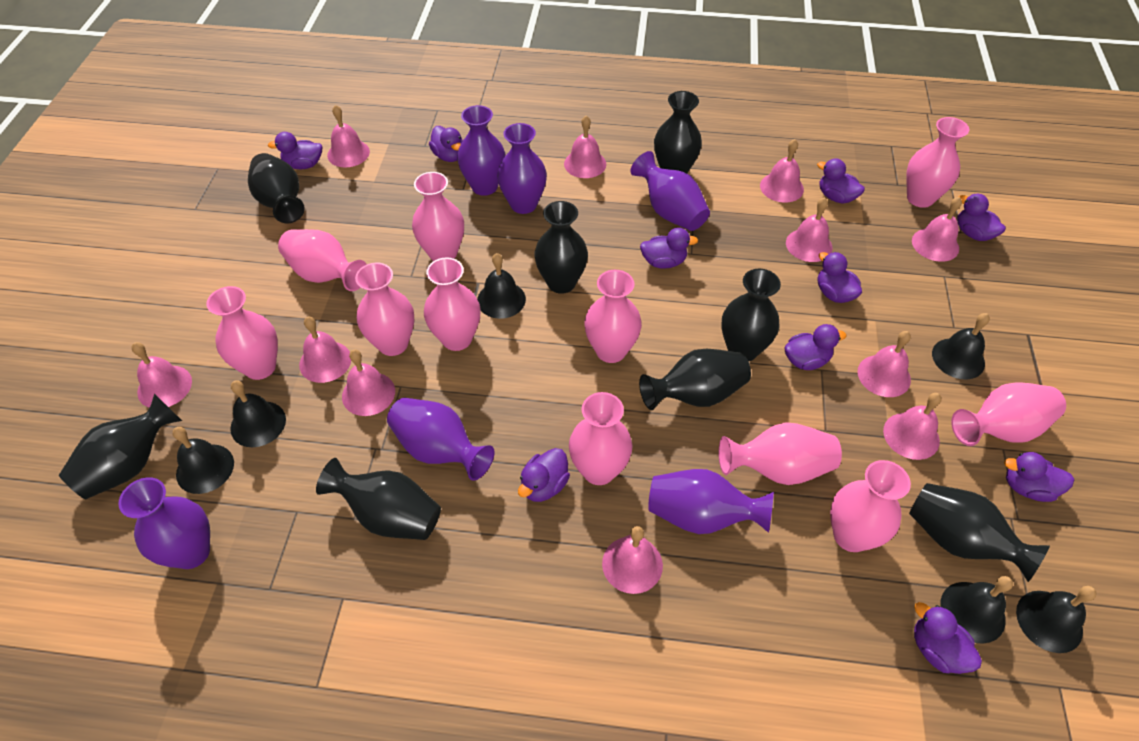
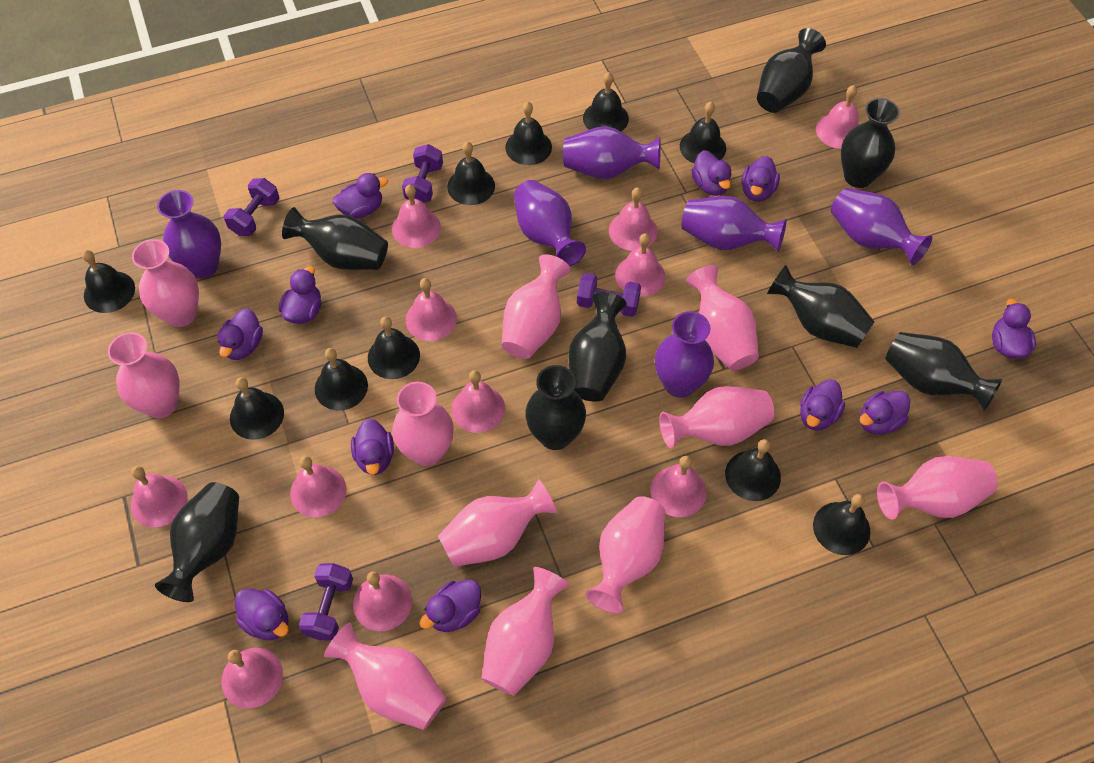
black bell: [172,427,234,494] [230,380,286,447] [477,253,526,319] [932,313,990,379] [940,576,1013,644] [1016,586,1097,653] = 6 -> [82,250,135,313] [230,377,284,440] [315,348,368,411] [368,316,420,379] [447,142,495,205] [505,102,552,165] [583,72,629,131] [680,102,726,164] [725,439,781,501] [813,494,870,555] = 10
purple duck: [268,132,322,169] [429,126,463,162] [518,448,570,502] [640,228,698,269] [784,324,847,370] [817,158,865,204] [818,252,862,303] [914,602,982,674] [957,194,1006,241] [1004,452,1074,502] = 10 -> [217,308,263,360] [235,589,289,640] [279,266,321,324] [333,173,388,218] [351,419,394,475] [419,580,481,632] [691,150,731,196] [742,156,780,202] [800,379,845,430] [860,391,910,435] [992,299,1036,359] = 11
purple dumbbell: none = 0 -> [224,178,280,236] [299,563,353,640] [402,144,443,203] [577,273,641,317] = 4

